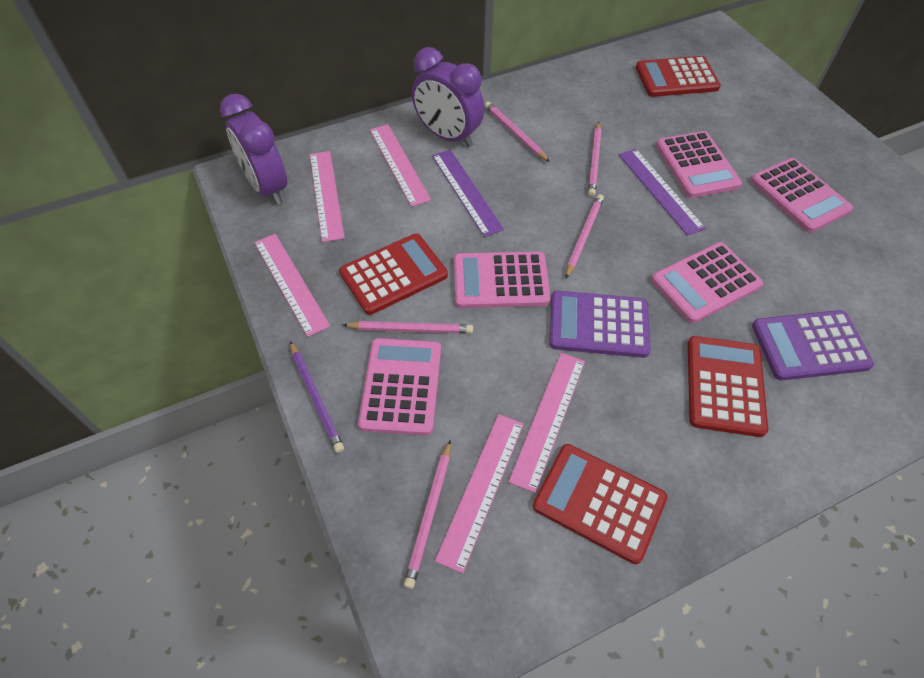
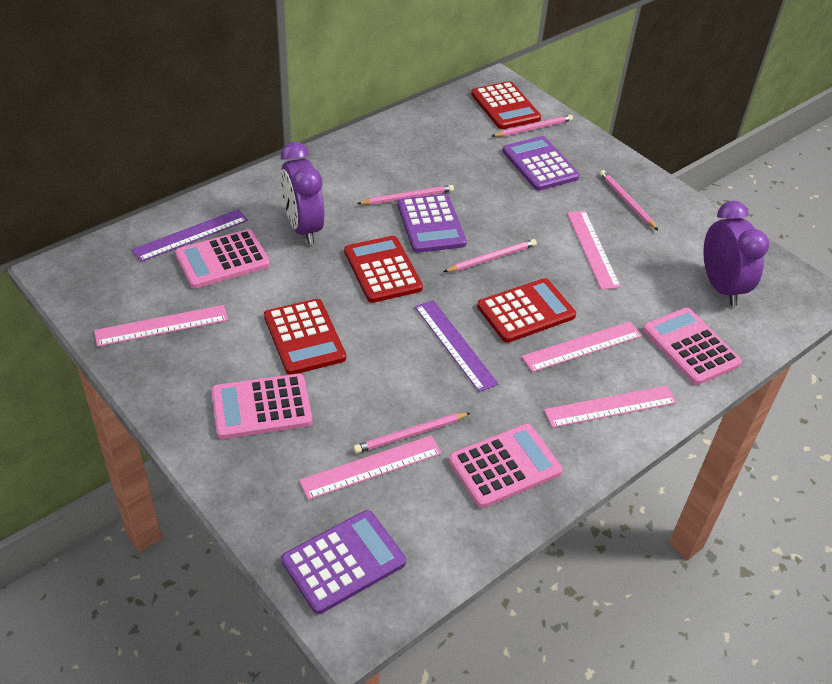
pink calculator: [358,338,441,436] [454,251,551,308] [651,242,763,323] [656,131,742,198] [750,158,853,233] = 5 -> [175,229,270,289] [211,374,313,439] [449,424,563,508] [643,308,742,385] = 4
purple calculator: [549,291,651,358] [752,310,874,380] = 2 -> [281,510,406,614] [398,194,467,253] [502,136,580,191] = 3
purple pencil: [290,341,344,453] = 1 -> none = 0

